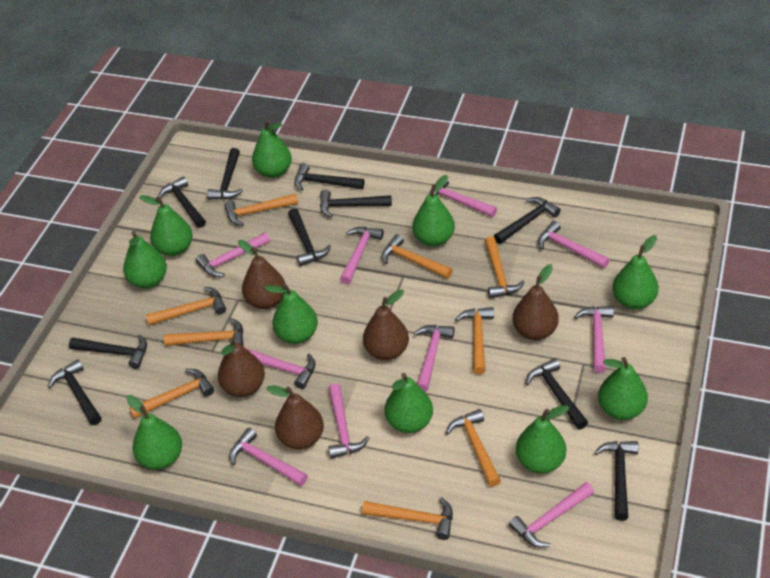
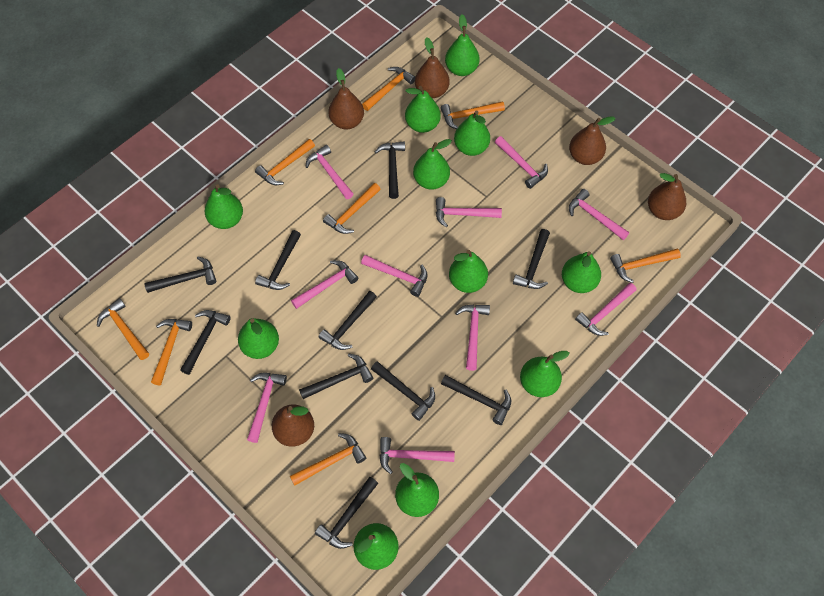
green pear: [123,231,167,289] [126,395,182,470] [139,195,193,256] [252,120,292,178] [265,283,318,344] [385,373,433,433] [412,175,455,247] [516,405,569,474] [598,357,648,420] [612,235,659,310] = 10 -> [205,184,243,229] [238,318,279,359] [354,523,399,570] [395,463,439,517] [405,86,441,133] [413,139,452,190] [445,14,480,76] [449,250,488,293] [454,111,490,156] [520,351,569,397] [562,251,601,293] = 11
orange hammer: [129,369,214,419] [146,287,226,326] [164,318,244,346] [224,193,298,226] [362,497,453,540] [382,234,453,279] [446,409,501,487] [455,307,494,375] [484,236,525,299] = 9 -> [97,298,149,360] [151,319,192,385] [255,139,315,185] [290,433,367,486] [323,183,381,234] [362,67,415,111] [441,101,505,129] [610,248,681,283] = 8

